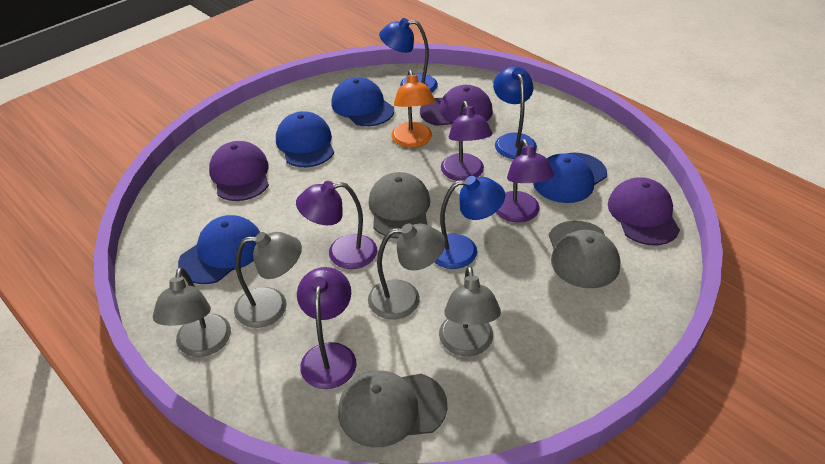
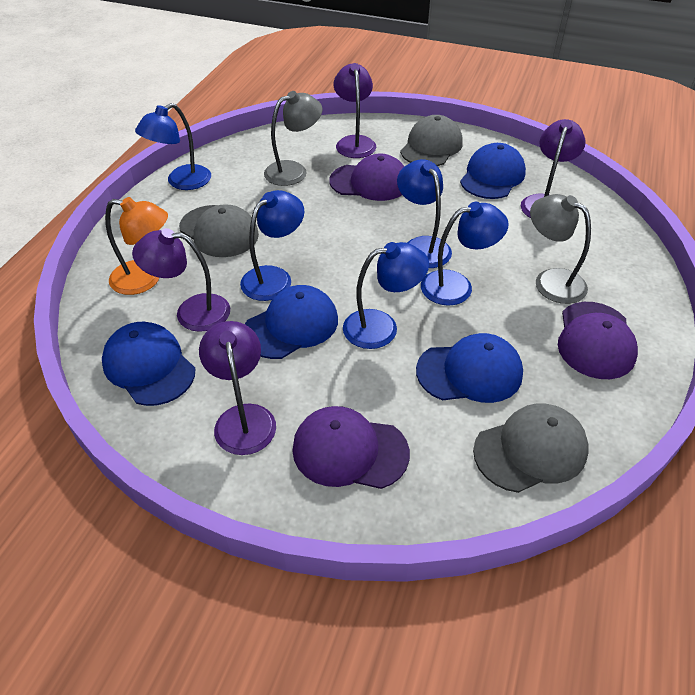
blue lamp: [379,18,438,93] [434,176,505,269] [493,66,537,159] = 3 -> [135,103,211,190] [240,190,304,301] [343,242,429,349] [397,159,452,268] [421,202,509,306] = 5
grey lamp: [153,267,231,357] [234,232,302,328] [368,223,445,319] [439,266,501,356] = 4 -> [264,91,322,186] [530,194,591,304] = 2

